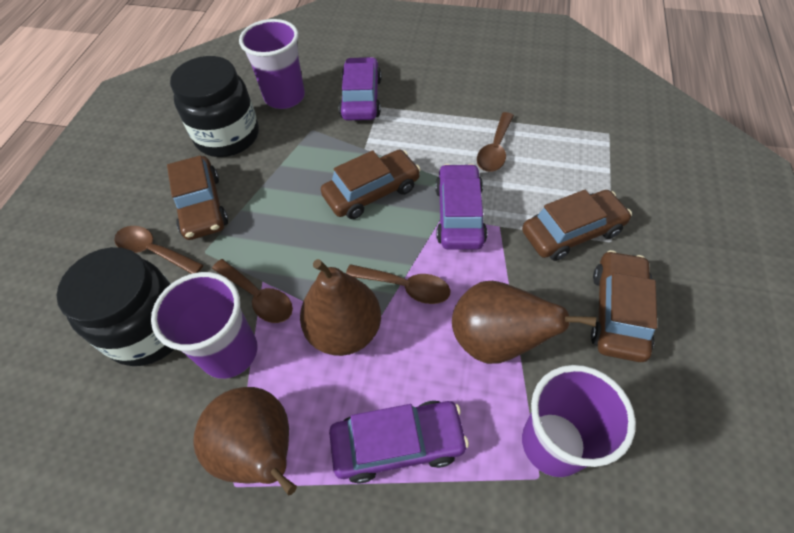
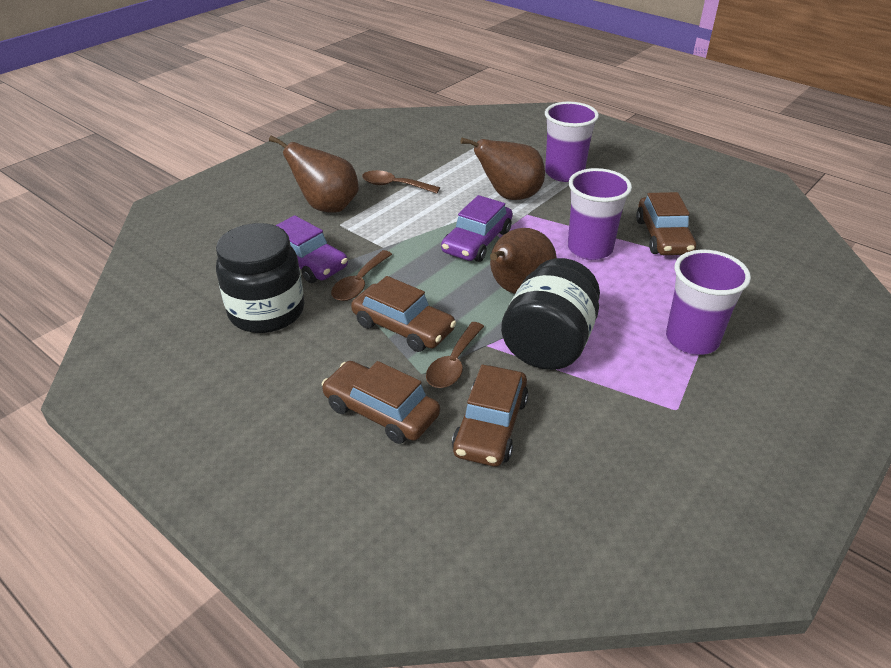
brown spoon: [114,226,203,274] [212,259,293,323] [346,264,451,304] [477,112,514,172] = 4 -> [331,250,392,301] [362,170,440,194] [426,322,484,388] = 3
purple car: [329,401,469,484] [339,57,381,120] [435,164,487,250] = 3 -> [275,215,348,283] [441,195,513,262] = 2

